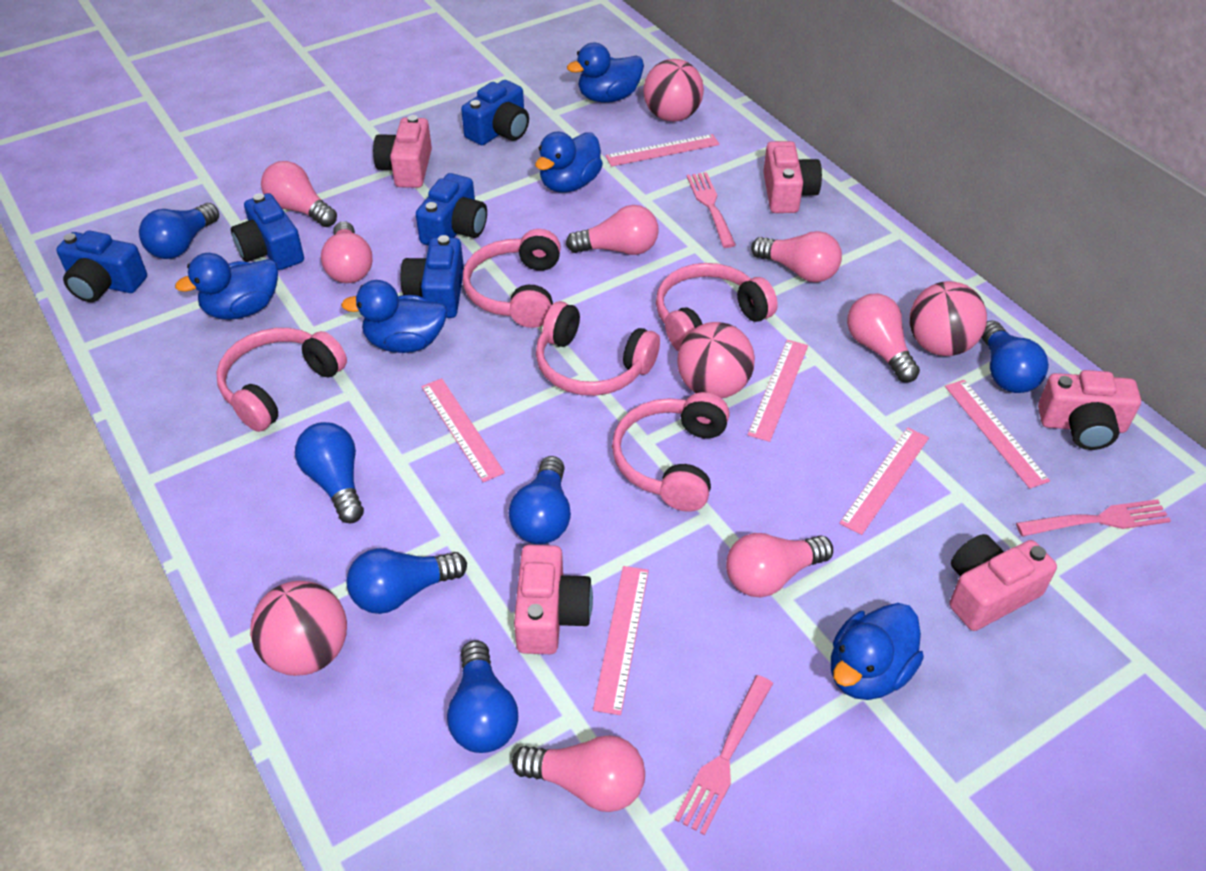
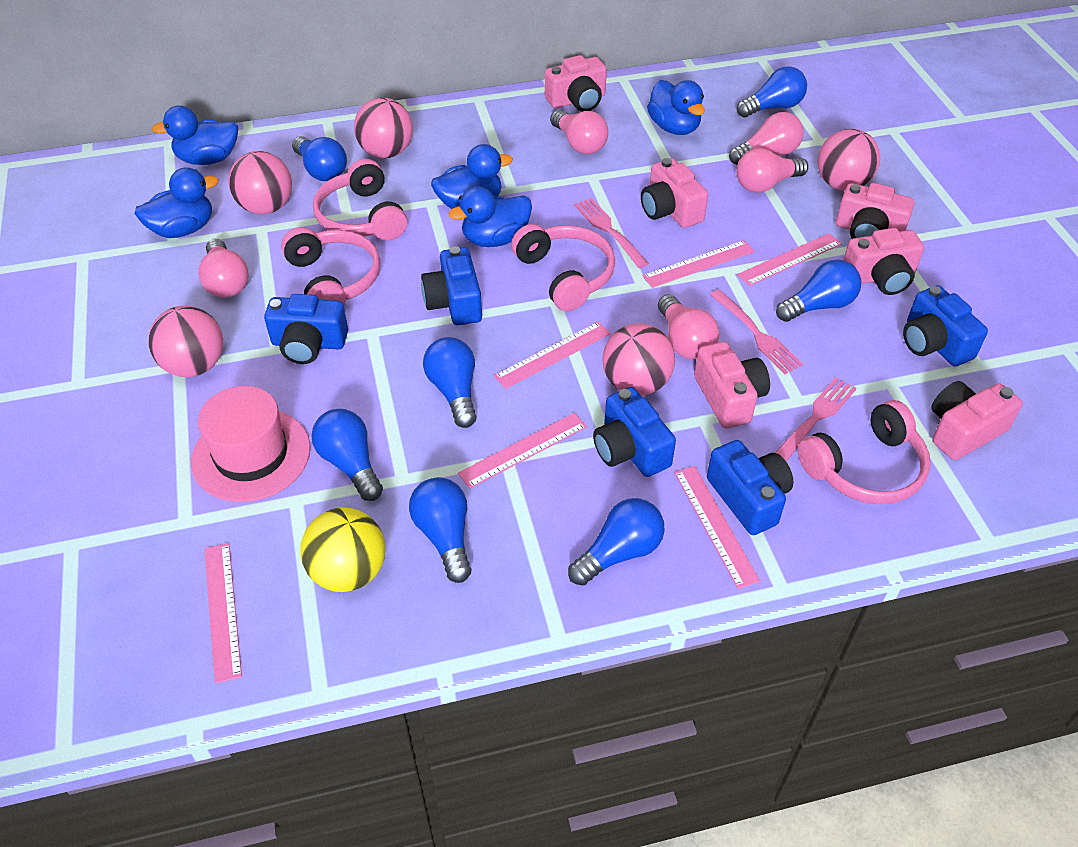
blue light bulb: [139,203,219,259] [295,422,364,523] [346,548,467,614] [447,641,518,753] [509,456,571,544] [981,320,1049,393] = 6 -> [292,136,347,181] [311,409,383,501] [409,477,471,583] [423,337,477,428] [568,498,665,586] [737,66,807,118] [776,259,861,322] = 7
pink ball: [250,581,347,676] [643,59,704,122] [677,322,755,398] [910,281,987,356] = 4 -> [148,306,223,377] [228,151,292,214] [354,98,413,158] [602,323,675,396] [818,129,880,191] = 5
pink camera: [373,115,432,188] [514,545,593,654] [763,141,822,213] [949,534,1057,631] [1038,370,1141,450] = 5 -> [545,55,607,112] [641,158,708,228] [694,342,770,429] [836,183,915,239] [843,228,924,295] [931,381,1023,460] = 6
pink hat: none = 0 -> [191,386,310,502] = 1
pink headphones: [216,328,347,432] [463,229,561,328] [536,301,660,396] [612,392,730,512] [656,263,778,351] = 5 -> [281,227,380,305] [313,159,407,240] [511,224,615,311] [798,400,931,504] = 4
pink light bulb: [261,161,337,227] [321,221,372,283] [512,735,645,812] [566,205,659,255] [726,533,833,598] [751,231,842,282] [847,294,920,382] = 7 -> [198,239,249,298] [550,110,608,154] [658,294,720,359] [729,112,804,165] [736,148,808,193] = 5
yellow ball: none = 0 -> [300,507,386,592] = 1

